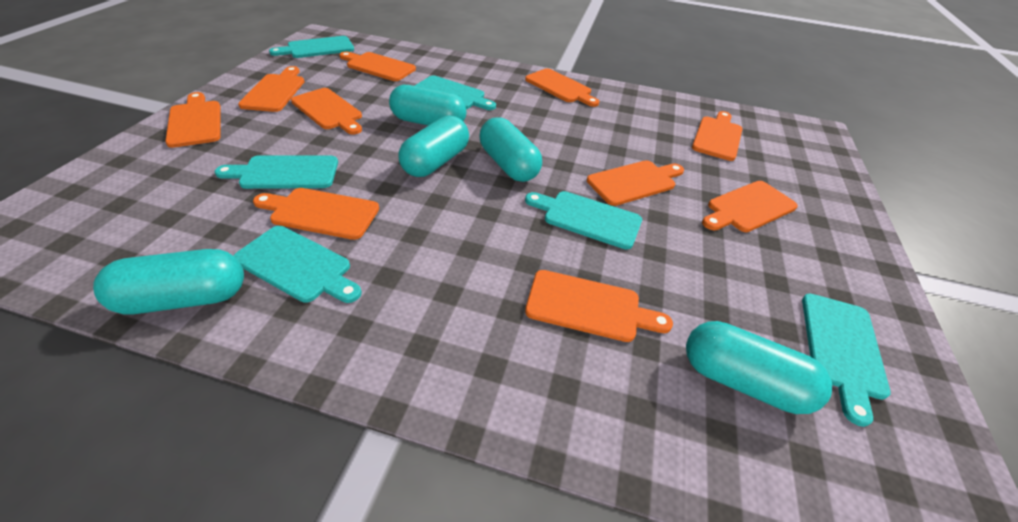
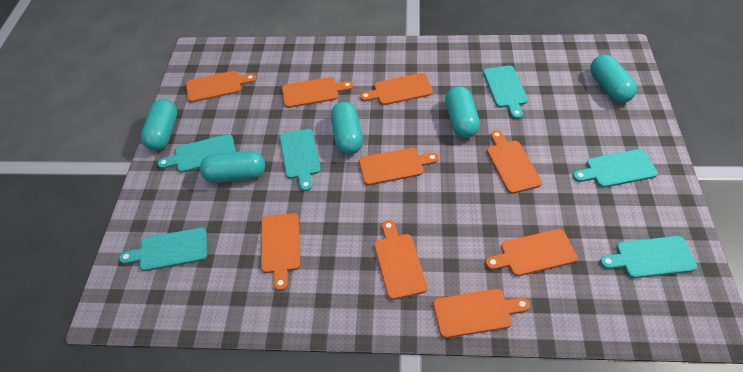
orange cutting board: [165,92,220,148] [238,66,305,112] [253,188,379,240] [291,88,362,135] [339,51,416,81] [525,68,599,107] [525,270,673,342] [587,160,684,206] [692,111,742,161] [702,181,798,232] = 10 -> [186,71,256,103] [261,213,300,291] [282,77,353,108] [359,148,439,185] [360,73,433,105] [374,220,427,300] [433,289,530,338] [485,229,577,276] [487,130,542,194] = 9

